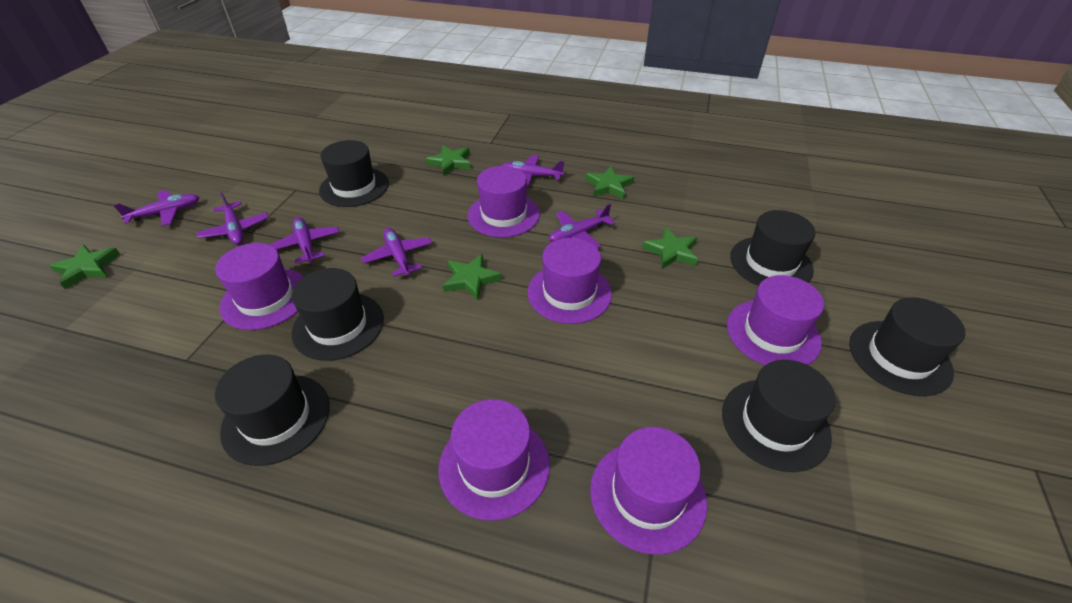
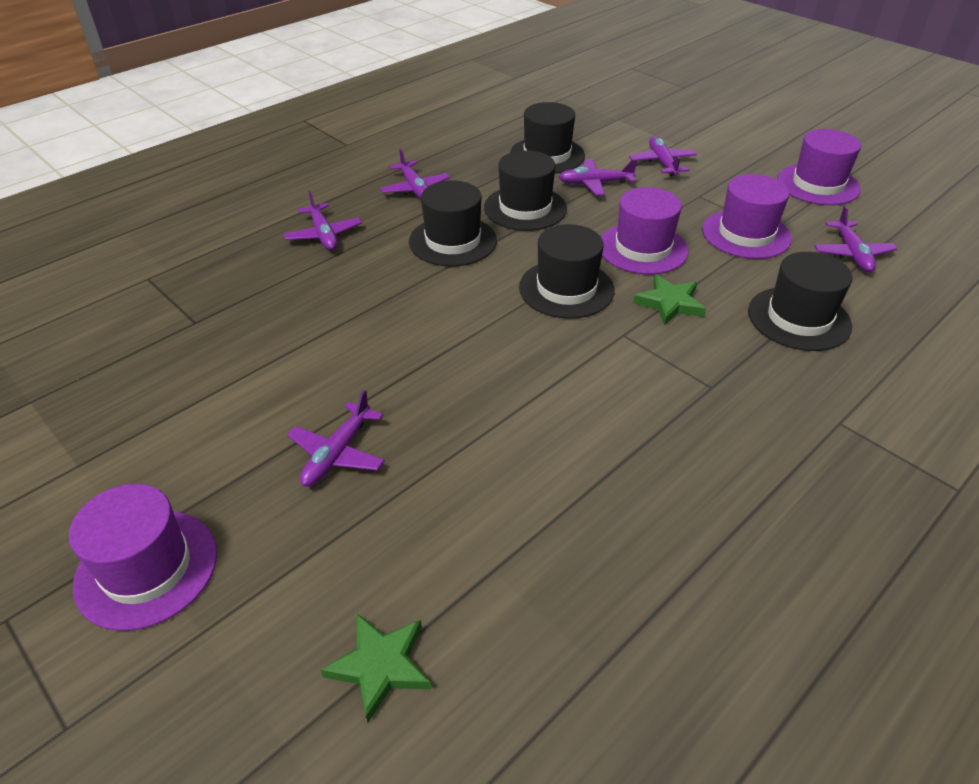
black hat: [215,355,330,466] [291,268,384,361] [319,140,389,207] [722,360,836,472] [730,210,815,286] [849,297,965,396] = 6 -> [409,181,497,266] [484,150,567,231] [510,102,585,173] [519,224,614,319] [748,252,853,351] = 5
green star: [49,245,120,289] [426,146,471,176] [443,254,502,300] [585,166,634,199] [642,227,698,269] = 5 -> [321,614,431,723] [633,274,706,326] = 2
purple hat: [215,243,304,330] [439,399,550,521] [468,166,540,238] [527,238,612,324] [590,427,707,555] [727,275,824,365] = 6 -> [69,484,217,631] [601,187,688,274] [702,174,792,259] [777,129,861,205] = 4

